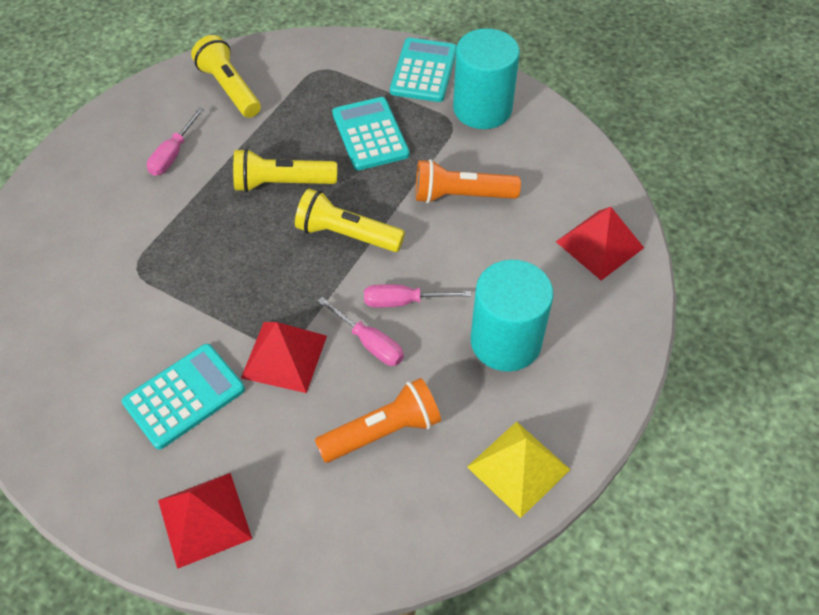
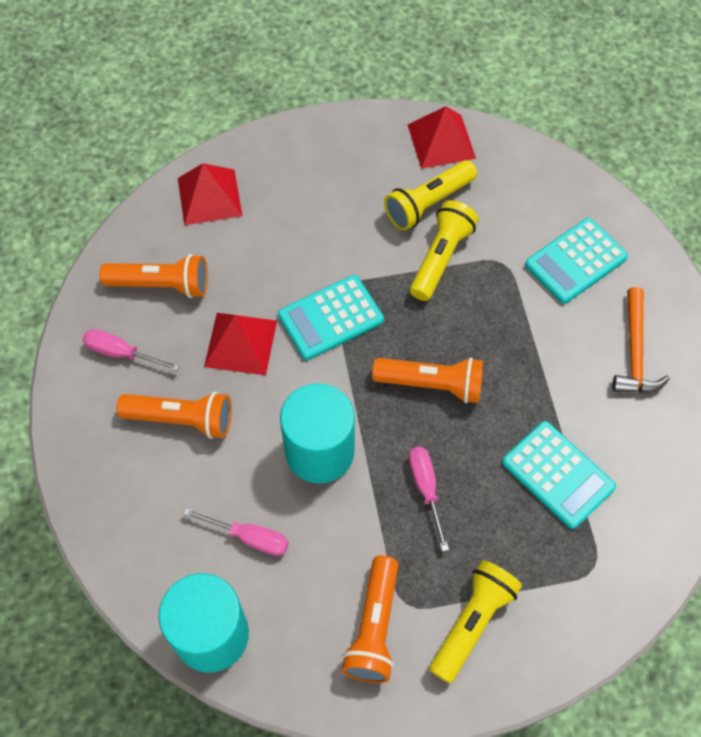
orange flashlight: [315,378,441,463] [416,159,521,203] = 2 -> [99,254,208,298] [116,392,231,439] [342,555,398,683] [372,357,483,403] = 4
orange hammer: none = 0 -> [612,287,670,393] = 1
yellow pyramid: [467,422,571,518] = 1 -> none = 0

